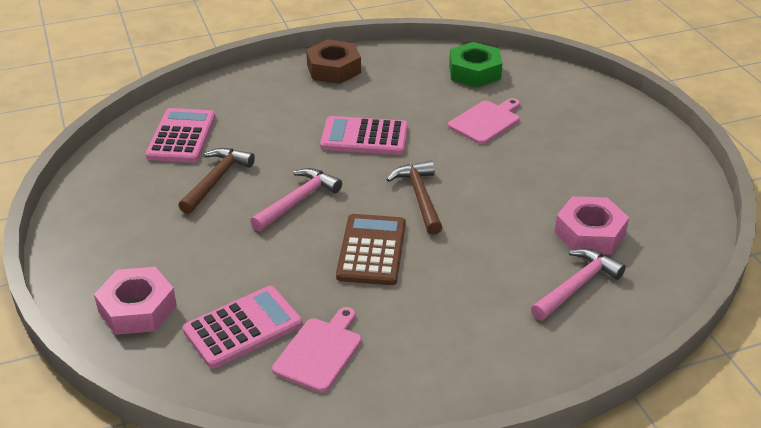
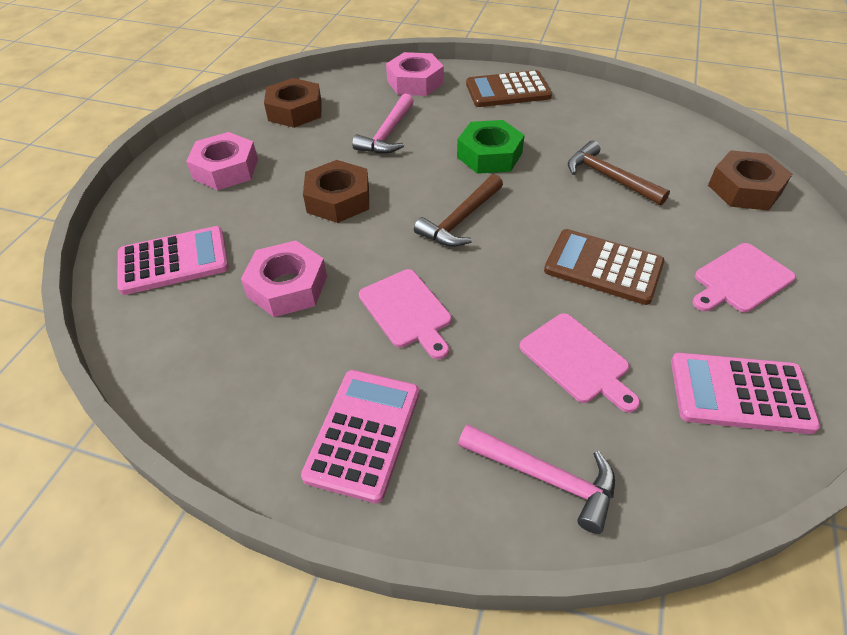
brown calculator: [336,214,406,285] = 1 -> [466,70,552,107] [544,229,665,305] = 2
brown nut: [306,39,361,84] = 1 -> [264,78,322,128] [303,160,369,223] [708,150,792,211] = 3
pink cutting board: [272,307,361,393] [448,98,520,144] = 2 -> [359,269,452,359] [519,313,640,413] [692,243,796,312] = 3
pink nut: [94,267,177,335] [555,196,629,255] = 2 -> [186,132,258,190] [241,240,327,317] [386,52,444,96] = 3

